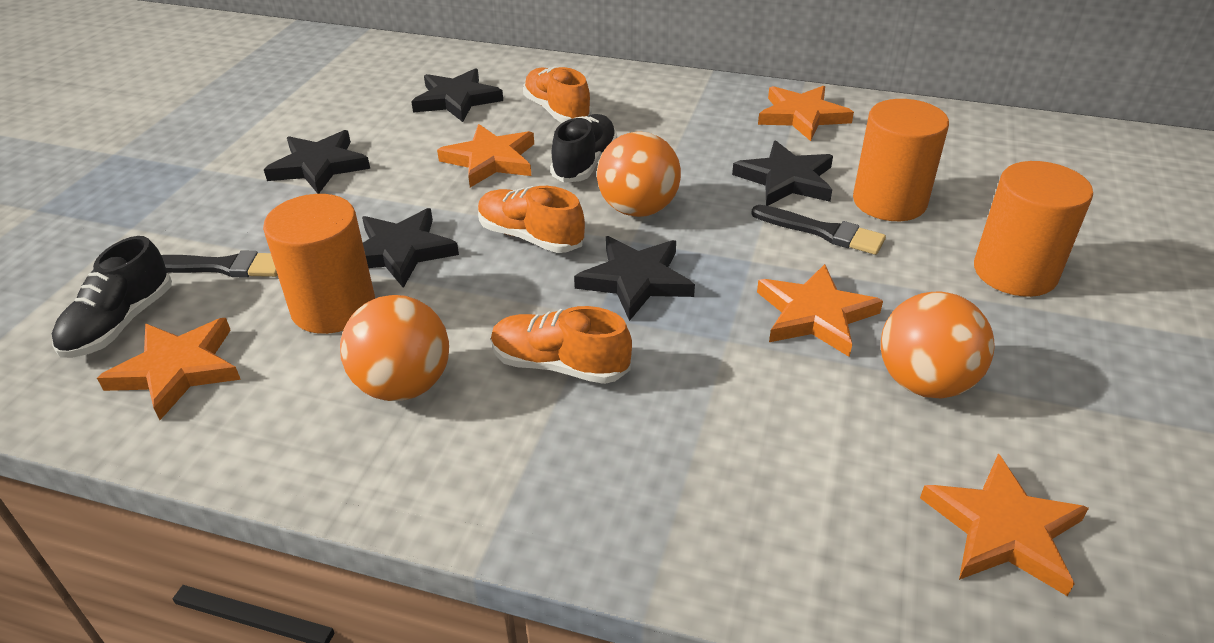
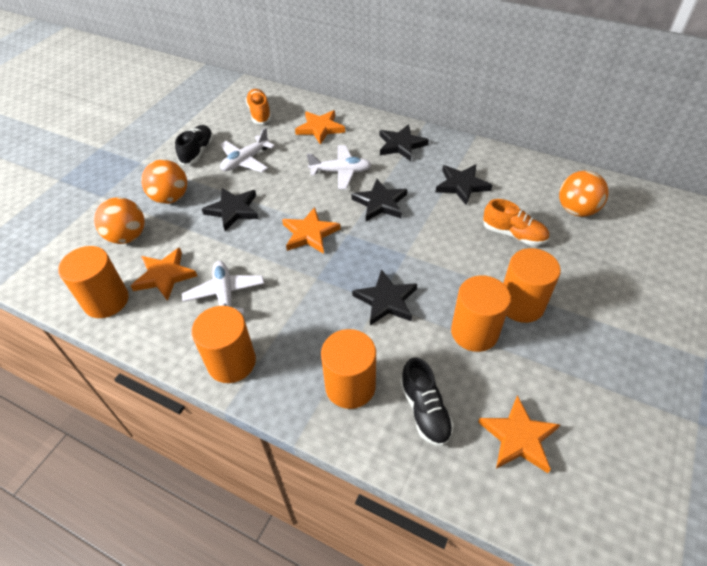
black brush: [161,250,278,278] [751,205,886,255] = 2 -> none = 0
orange cylinder: [263,194,375,334] [853,99,949,221] [974,161,1093,297] = 3 -> [58,246,129,318] [192,306,256,383] [321,329,376,409] [451,275,511,352] [503,248,561,323] = 5
orange shoe: [478,186,585,253] [491,306,632,384] [523,66,592,123] = 3 -> [246,89,272,124] [483,199,549,246] = 2
orange star: [97,318,241,420] [437,124,534,187] [757,264,883,357] [758,86,854,141] [920,454,1089,596] = 5 -> [131,248,197,301] [282,207,341,254] [295,110,345,145] [478,395,561,473] = 4
white plane: none = 0 -> [182,261,264,314] [220,128,275,172] [307,145,372,189] = 3

